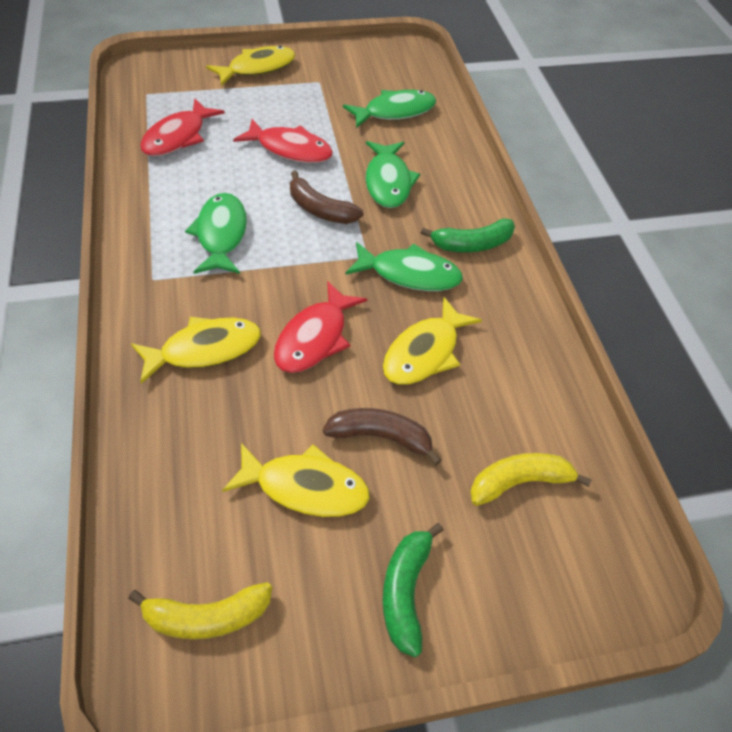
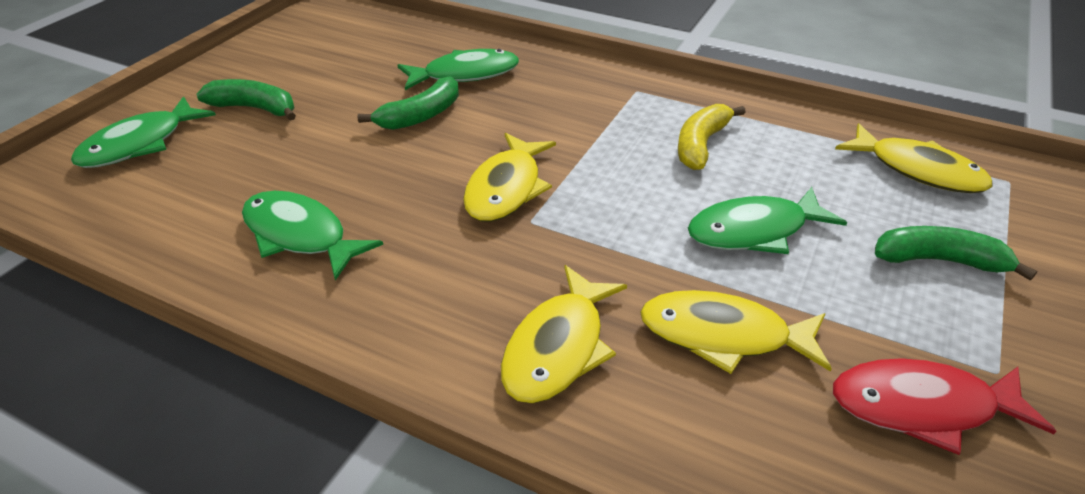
brown banana: [290,170,363,224] [323,408,442,465] = 2 -> none = 0
green banana: [383,523,443,657] [421,218,515,252] = 2 -> [196,79,296,121] [357,76,459,130] [875,226,1037,281] = 3
red fish: [140,99,225,156] [233,119,333,163] [274,281,367,373] = 3 -> [833,358,1056,455] = 1
yellow banana: [128,582,272,640] [470,453,592,506] = 2 -> [678,104,746,170] = 1

